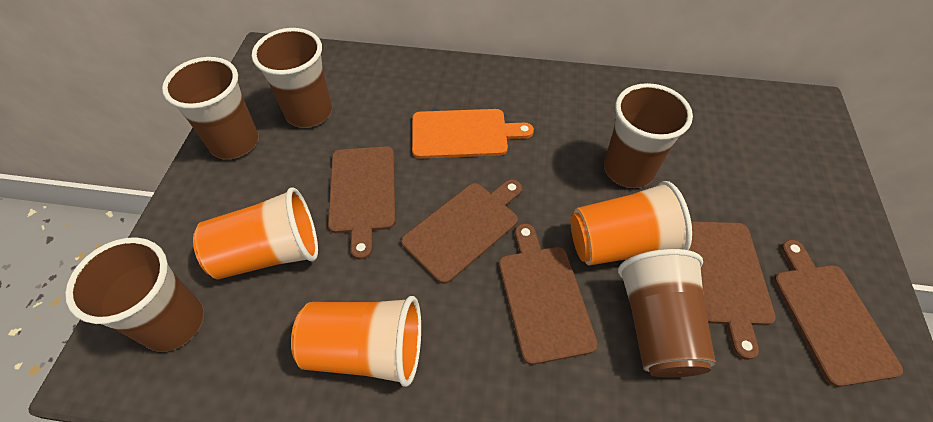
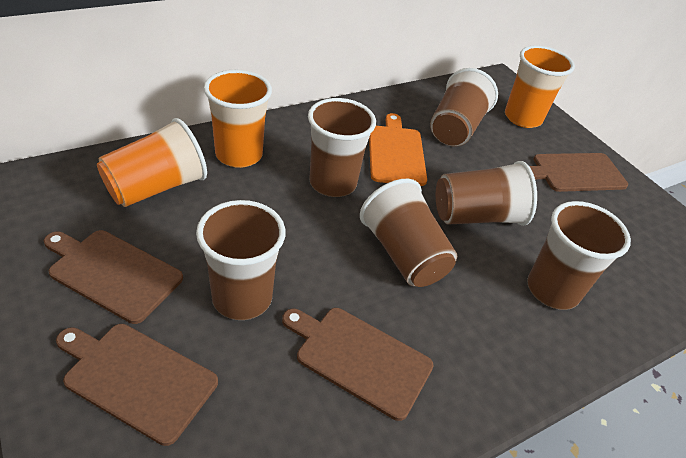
brown cup: [65,237,204,352] [162,57,259,159] [252,28,332,128] [604,83,693,188] [618,249,716,378] = 5 -> [196,200,286,320] [308,98,376,197] [360,179,457,287] [430,68,498,146] [436,161,537,226] [527,201,631,310] = 6
brown cutting board: [328,146,396,260] [401,180,522,284] [499,224,598,365] [689,221,776,360] [774,240,903,387] = 5 -> [44,230,183,324] [56,324,218,446] [282,308,434,421] [529,153,628,192] = 4

